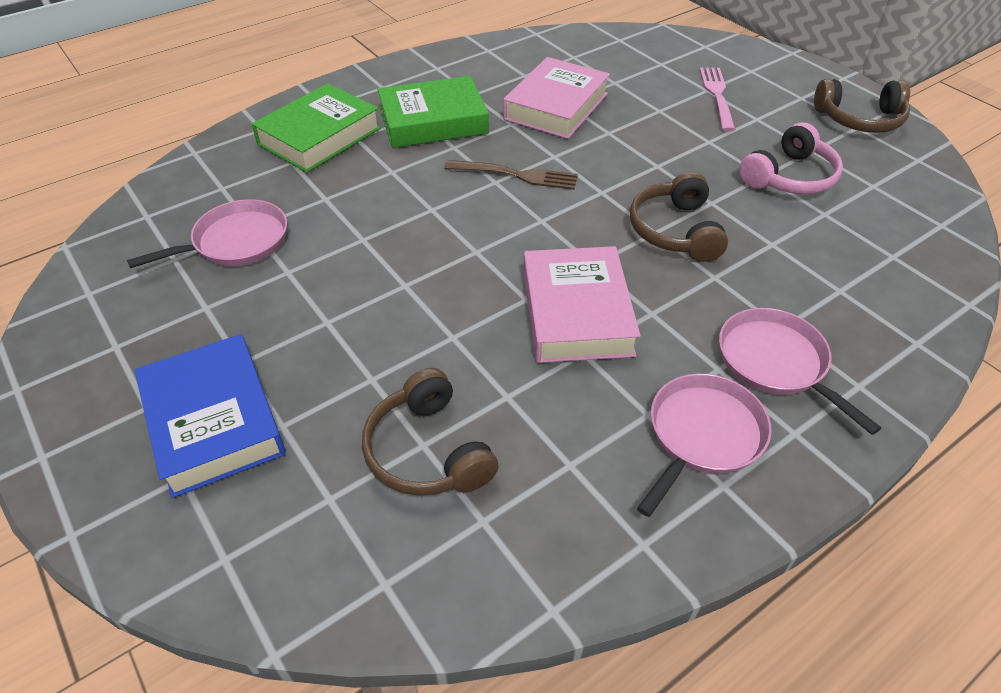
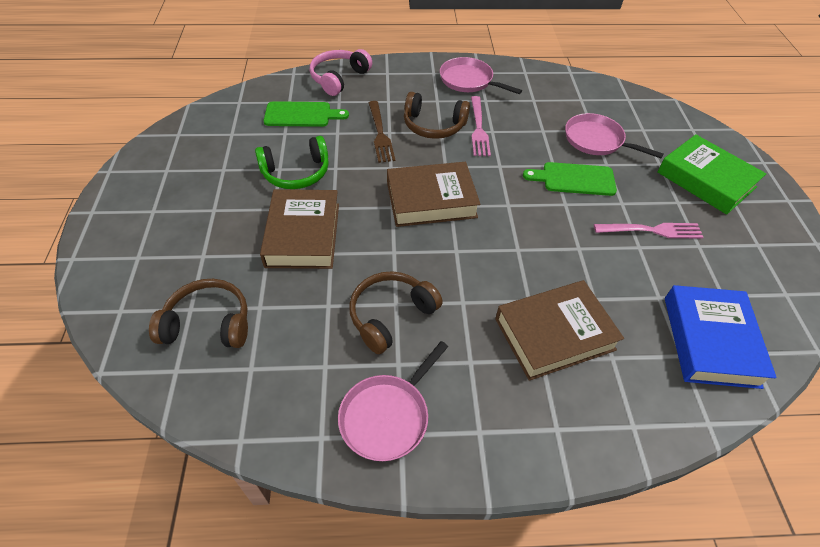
brown book: none = 0 -> [260,189,339,269] [387,162,480,227] [495,280,624,381] = 3
green book: [252,83,381,173] [377,76,489,148] = 2 -> [657,134,766,215] = 1
green cutting board: none = 0 -> [264,101,349,127] [523,162,617,196] = 2
green headphones: none = 0 -> [255,136,329,189] = 1
pink book: [503,57,610,139] [523,246,641,363] = 2 -> none = 0
pink fork: [700,68,736,131] = 1 -> [471,96,491,156] [594,223,704,239] = 2

